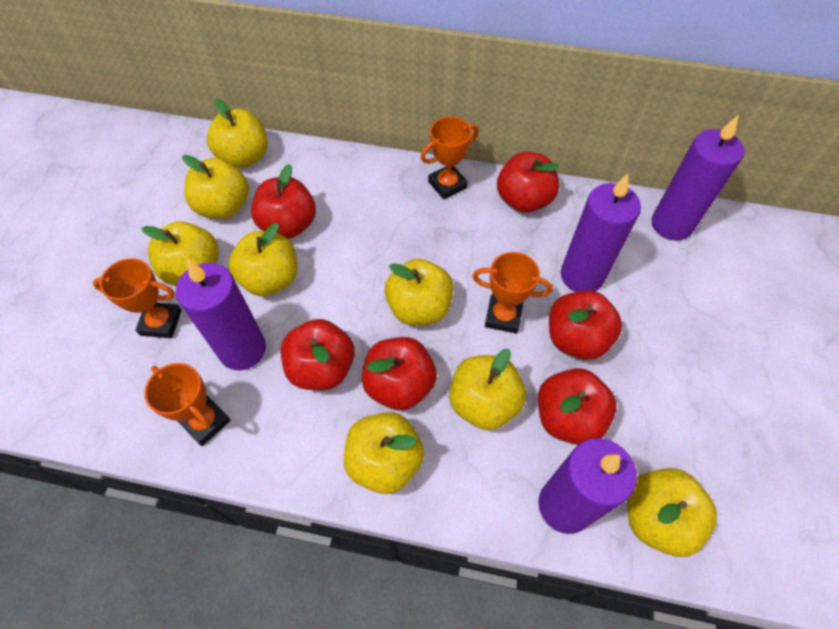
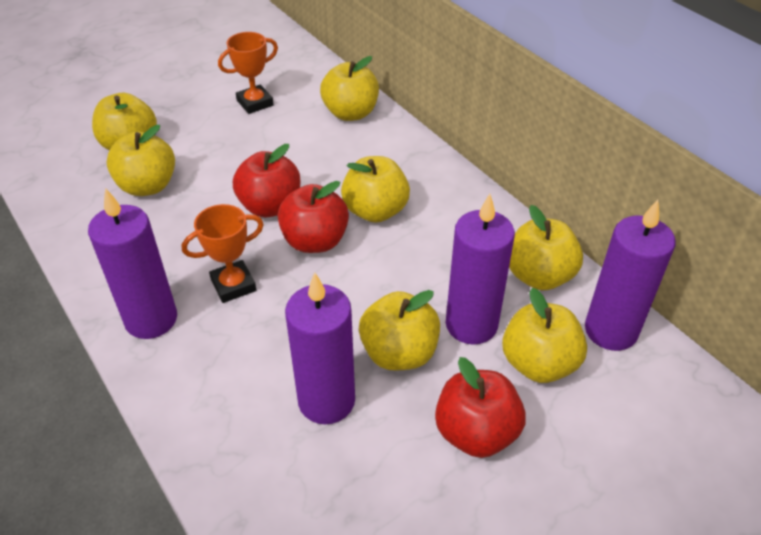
orange trophy: [93,258,182,338] [144,363,231,446] [421,117,479,199] [472,252,553,334] = 4 -> [182,204,264,303] [218,32,278,114] = 2
red apple: [251,164,316,239] [281,319,355,390] [362,337,437,411] [497,152,560,213] [538,368,617,445] [549,290,622,360] = 6 -> [233,144,300,217] [278,181,349,253] [435,357,526,458] = 3
yellow apple: [141,221,219,286] [182,155,249,219] [207,99,268,168] [228,223,297,296] [344,412,424,494] [384,259,454,326] [449,349,526,430] [627,468,717,557] = 8 -> [92,93,157,150] [106,125,175,196] [320,56,379,121] [341,156,410,222] [359,290,440,370] [502,288,587,383] [509,205,583,290] = 7

